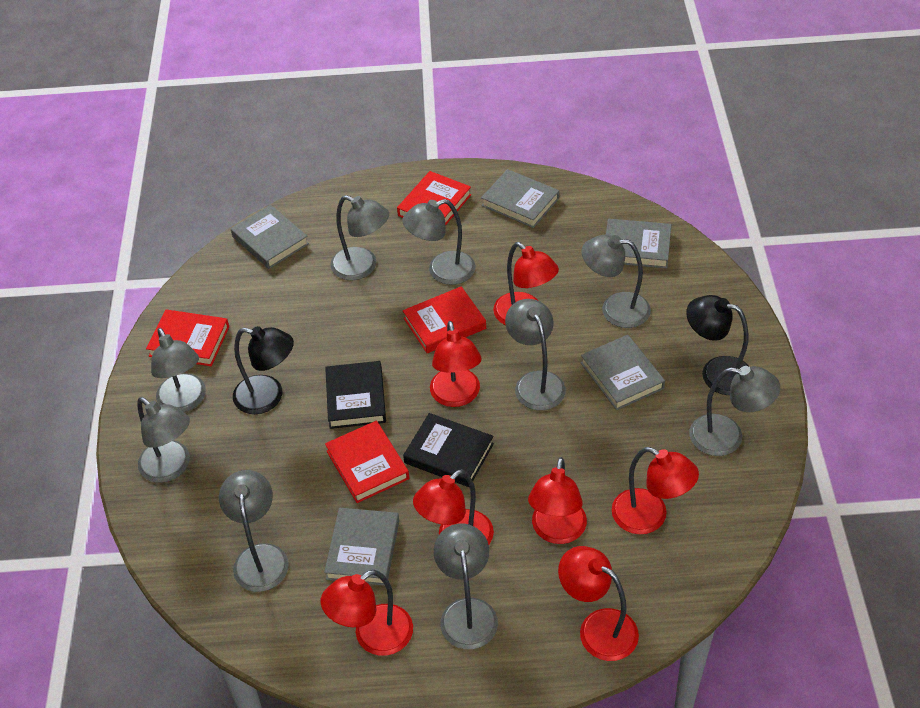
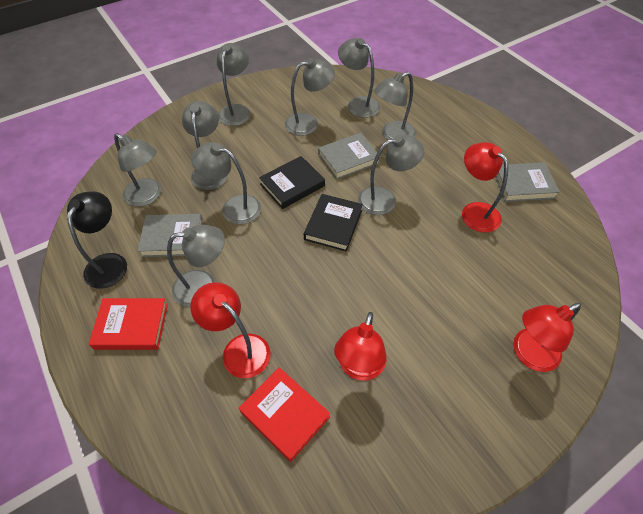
black lamp: [233,326,294,414] [686,295,749,395] = 2 -> [67,192,127,289] = 1
grey book: [231,205,309,269] [324,508,399,586] [481,169,559,228] [581,335,665,410] [606,219,672,269] = 5 -> [138,214,203,257] [318,133,381,180] [495,162,560,202] = 3
red book: [146,309,229,366] [325,421,409,503] [397,171,471,226] [403,286,486,353] = 4 -> [89,298,168,350] [239,367,330,462] = 2
red lamp: [321,569,413,656] [413,469,494,545] [430,321,482,407] [493,242,559,325] [528,457,587,544] [558,546,639,661] [612,447,699,534] = 7 -> [190,282,271,378] [334,312,387,381] [462,142,508,233] [513,303,581,372] = 4

